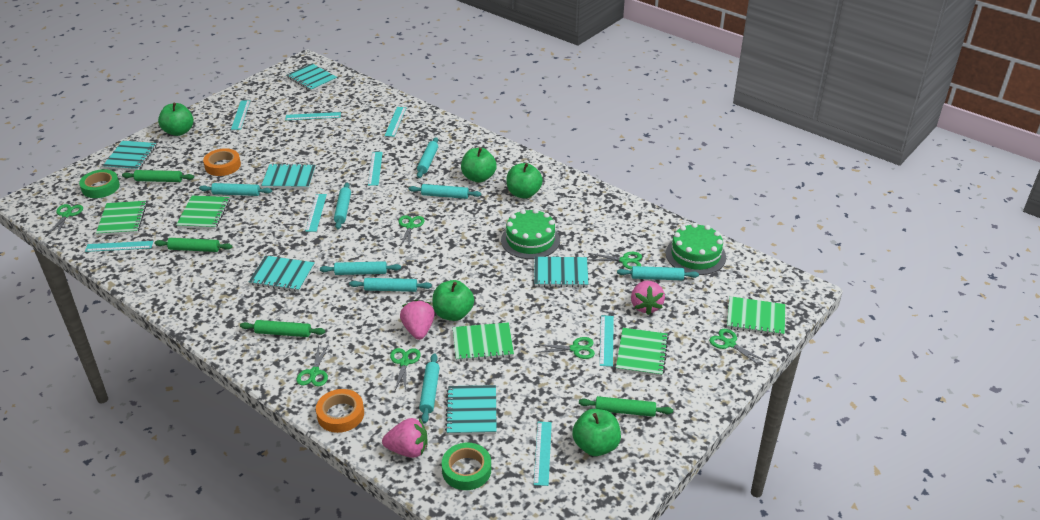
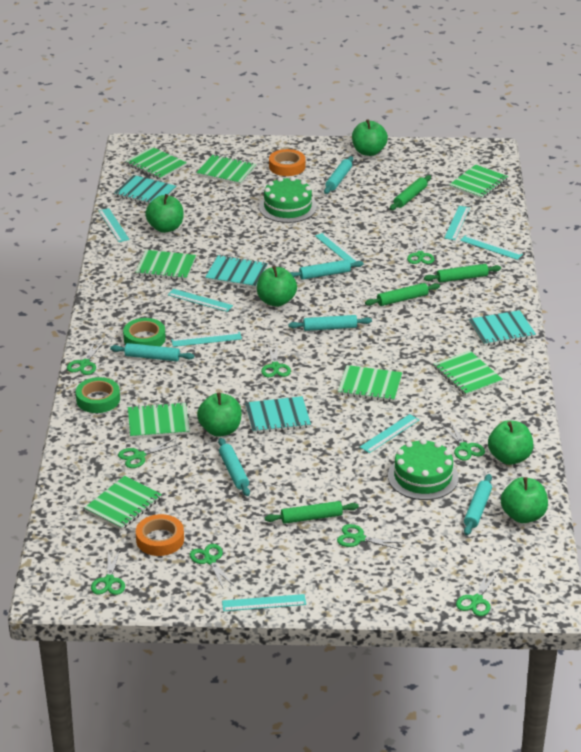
green apple: [158,103,194,136] [432,280,474,321] [461,148,497,183] [506,163,543,199] [572,409,621,456] = 5 -> [145,194,184,233] [197,393,242,437] [257,266,297,307] [352,119,388,156] [488,420,534,465] [501,477,548,523] = 6
green notebook: [96,201,147,236] [176,195,230,229] [453,322,514,362] [616,328,669,377] [727,296,785,336] = 5 -> [84,476,162,530] [126,147,187,180] [128,402,190,439] [135,250,196,280] [196,154,256,185] [338,365,402,402] [434,351,503,396] [449,165,508,199] = 8
green scissors: [47,204,83,236] [296,344,329,386] [390,348,421,392] [399,215,425,247] [535,337,595,359] [589,252,642,270] [709,329,767,366] = 7 -> [67,340,103,375] [91,549,125,595] [118,439,179,468] [190,544,234,588] [261,343,291,377] [337,524,403,550] [407,236,434,264] [441,421,485,460] [456,569,499,616] = 9
pink strawberry: [382,418,428,458] [400,300,435,340] [631,281,665,315] = 3 -> none = 0
turquoise notebook: [103,141,156,171] [249,255,315,292] [261,163,316,189] [287,64,337,91] [445,385,497,435] [534,257,588,287] = 6 -> [115,175,176,205] [205,255,268,288] [245,396,311,433] [469,310,536,346] = 4
turquoise rolling pin: [199,183,272,196] [320,261,401,275] [334,183,351,229] [349,278,432,292] [409,184,481,199] [417,137,438,178] [419,353,440,424] [617,266,699,280] = 8 -> [110,343,194,361] [218,438,250,496] [288,315,372,331] [289,260,364,280] [324,156,353,194] [464,474,492,535] = 6

